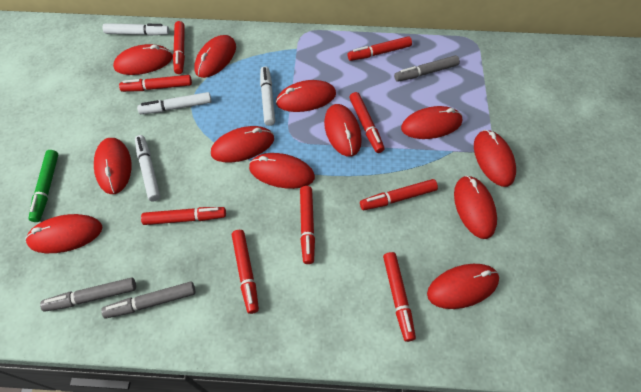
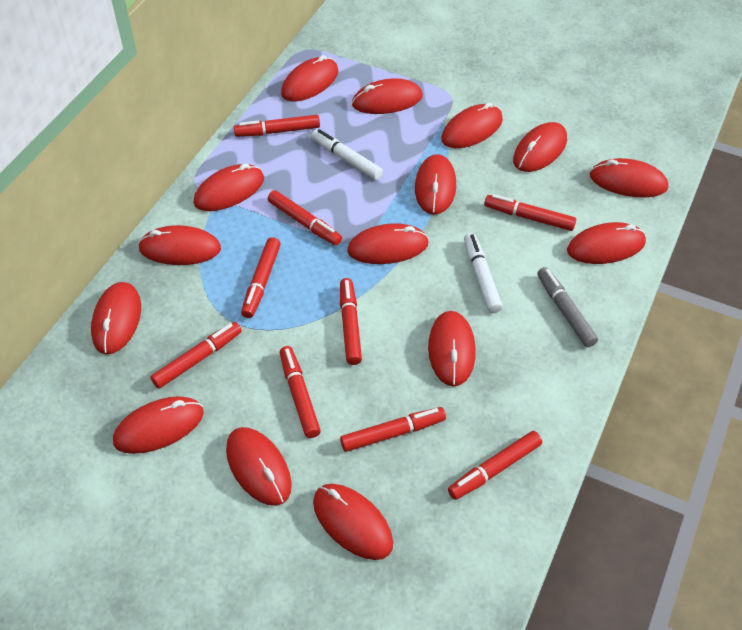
green marker: [28,150,58,222] = 1 -> none = 0
grey marker: [40,277,136,312] [101,282,195,318] [394,55,460,82] = 3 -> [537,267,598,347] = 1
red mouse: [25,214,102,253] [94,138,131,194] [113,44,173,75] [194,35,236,78] [211,126,274,162] [249,153,315,189] [276,80,336,112] [324,104,362,157] [401,106,463,139] [427,264,499,309] [454,175,497,239] [474,130,516,187] = 12 -> [91,282,141,355] [113,396,204,454] [138,225,221,265] [194,163,264,211] [226,427,292,506] [281,55,338,102] [313,484,393,560] [347,223,429,264] [352,78,423,114] [415,154,456,215] [428,311,476,387] [441,102,503,148] [513,122,567,172] [567,222,646,264] [590,158,668,198] = 15
white marker: [103,23,169,36] [135,135,160,201] [137,92,212,114] [260,66,275,126] = 4 -> [311,129,383,180] [464,233,503,313] = 2

